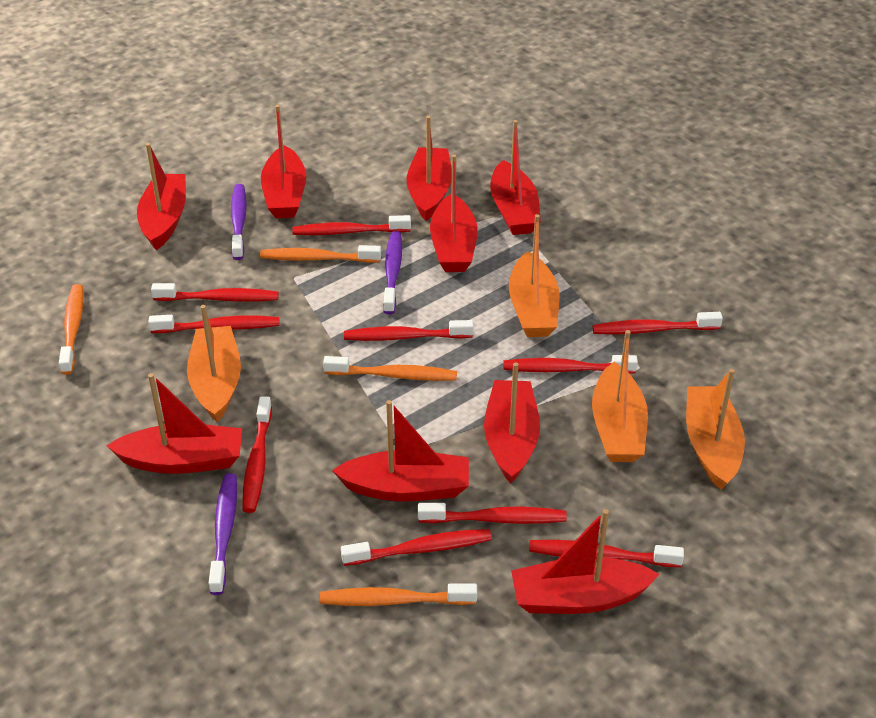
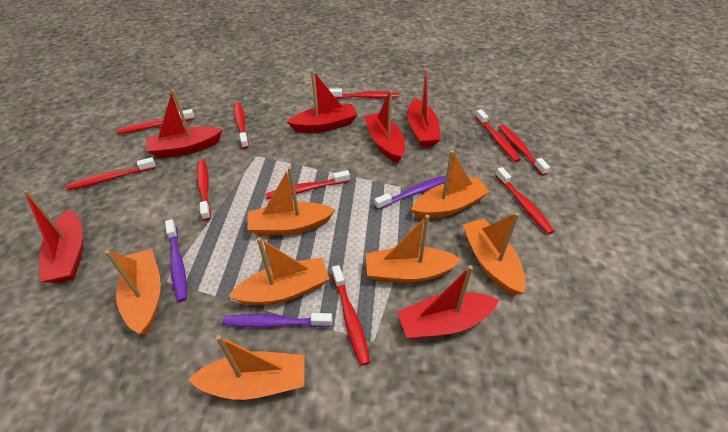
orange boat: [187,305,241,422] [509,214,560,337] [592,330,648,462] [686,369,745,490] = 4 -> [105,249,161,334] [188,335,305,400] [228,237,330,305] [247,167,335,236] [366,215,462,283] [411,150,490,219] [462,212,526,295] = 7
orange toothbrush: [59,284,84,375] [260,245,381,263] [320,583,477,606] [323,356,457,381] = 4 -> none = 0
red boat: [107,373,242,474] [137,143,186,250] [261,105,306,218] [332,400,469,502] [407,116,452,221] [430,155,477,272] [484,362,540,484] [490,120,541,235] [511,509,660,614] = 9 -> [23,190,83,283] [146,89,222,158] [287,70,357,133] [364,90,405,163] [397,265,499,339] [407,69,441,147] = 6

